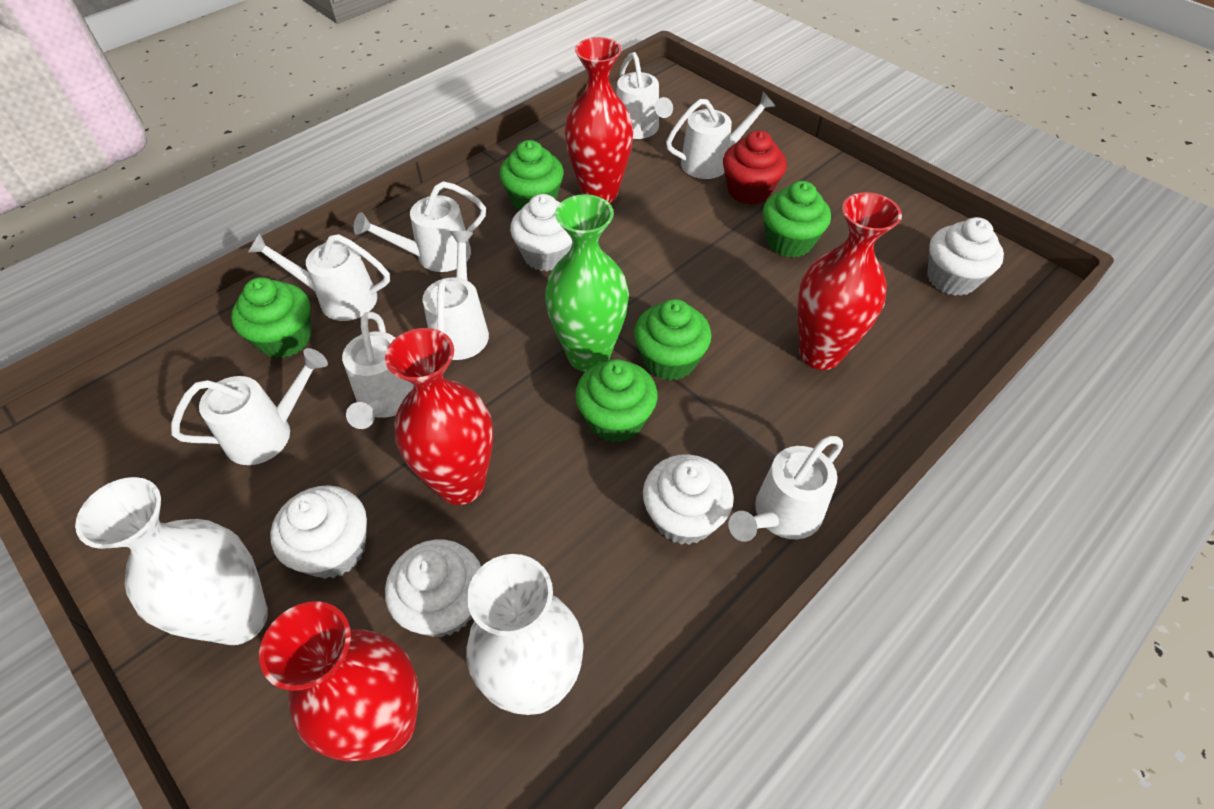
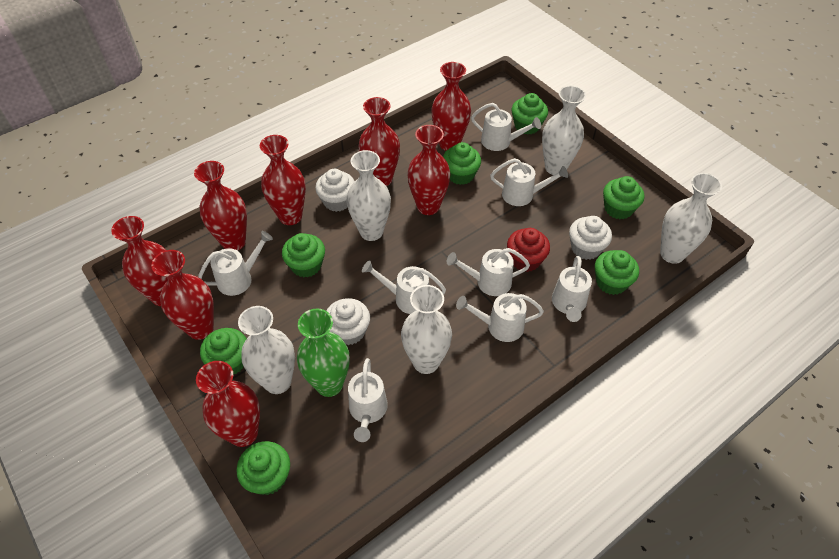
green cupcake: [231,277,312,358] [499,140,564,211] [575,359,658,442] [634,299,711,381] [763,181,831,258] = 5 -> [200,328,247,374] [236,441,290,495] [282,233,325,278] [443,142,481,185] [511,93,548,134] [595,250,639,295] [603,176,644,219] = 7
red vase: [259,601,419,761] [385,328,493,505] [565,37,634,204] [797,192,902,370] = 4 -> [111,216,167,306] [151,250,214,340] [194,161,247,251] [196,361,260,447] [260,135,306,225] [359,97,400,186] [407,125,450,215] [431,62,471,151] = 8
white cupcake: [270,485,367,579] [385,539,481,637] [510,194,572,271] [643,454,734,545] [927,217,1004,296] = 5 -> [315,169,355,212] [326,298,370,345] [569,216,612,260] = 3
white vase: [75,477,268,645] [466,554,584,715] = 2 -> [238,306,295,394] [347,150,391,241] [401,285,452,374] [542,86,586,175] [660,173,722,264] = 5

